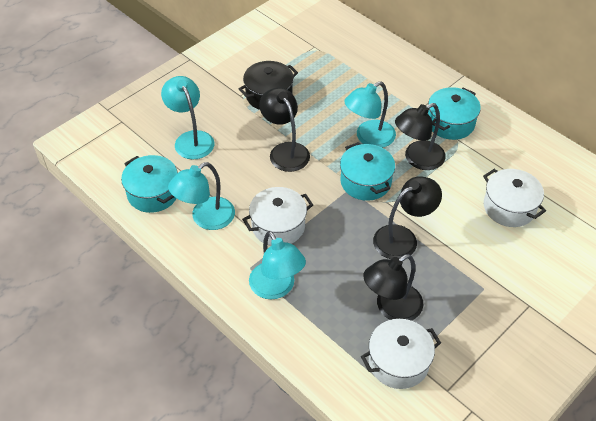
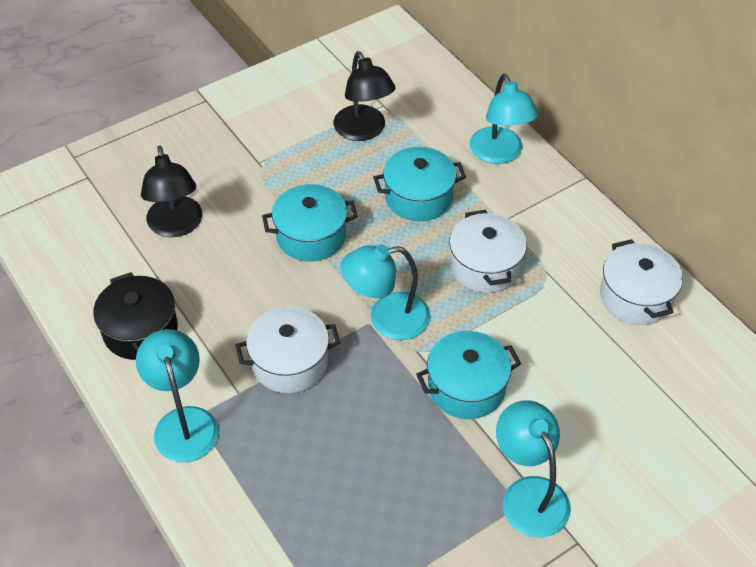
black lamp: [259,88,310,172] [363,254,424,321] [373,176,442,259] [395,103,446,170] = 4 -> [141,146,202,237] [334,51,396,141] = 2

